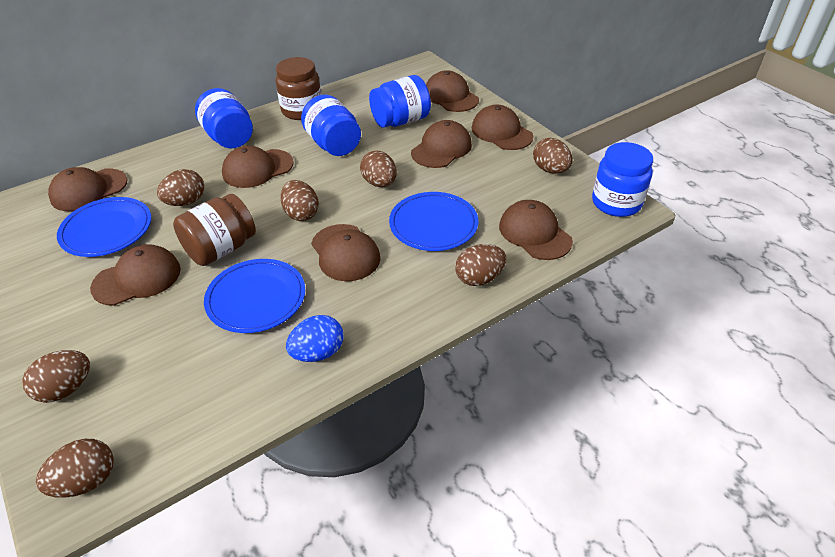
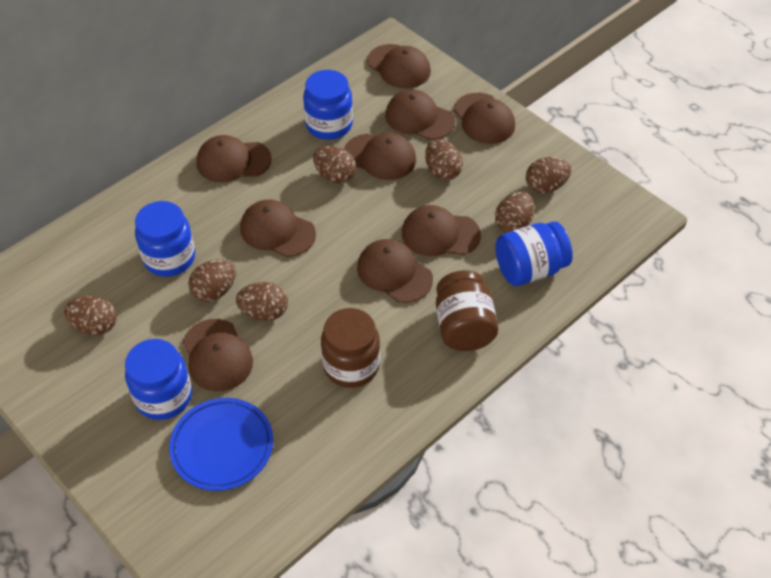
blue egg: [286,315,343,362] = 1 -> none = 0
blue plate: [57,197,151,257] [204,259,305,333] [389,192,478,251] = 3 -> [169,398,273,491] = 1
brown cap: [48,167,128,211] [90,244,181,306] [222,146,293,188] [311,224,380,281] [411,120,472,168] [426,70,479,112] [472,105,533,150] [499,200,573,260] = 8 -> [183,319,253,391] [196,135,272,182] [240,199,316,257] [344,133,416,180] [357,239,433,303] [367,44,431,88] [385,89,455,140] [402,205,481,256] [454,93,515,144] = 9

